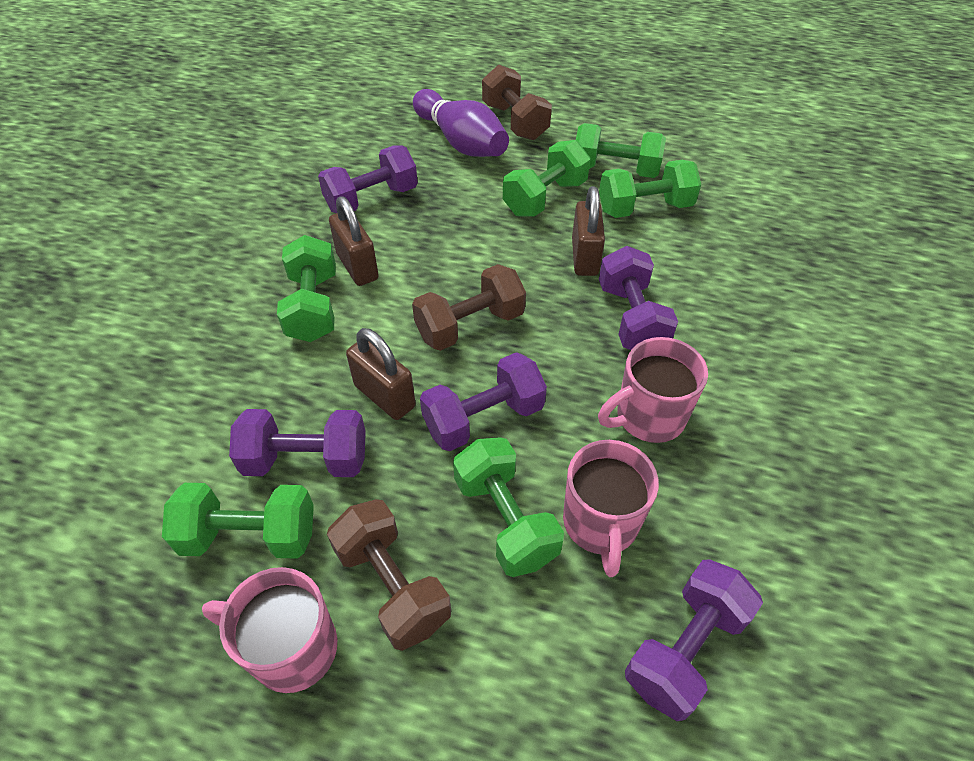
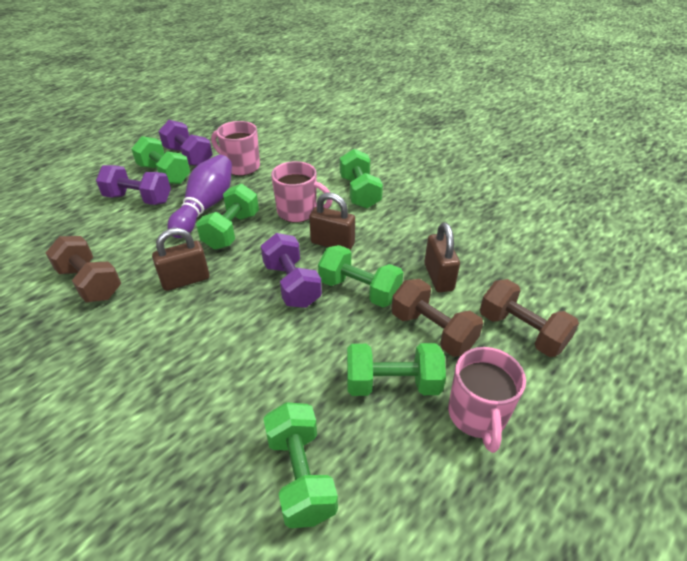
purple dumbbell: [229,409,366,477] [318,145,418,213] [420,352,547,451] [599,246,678,350] [625,559,763,721] = 5 -> [96,165,171,205] [158,120,213,166] [261,233,322,308] = 3

